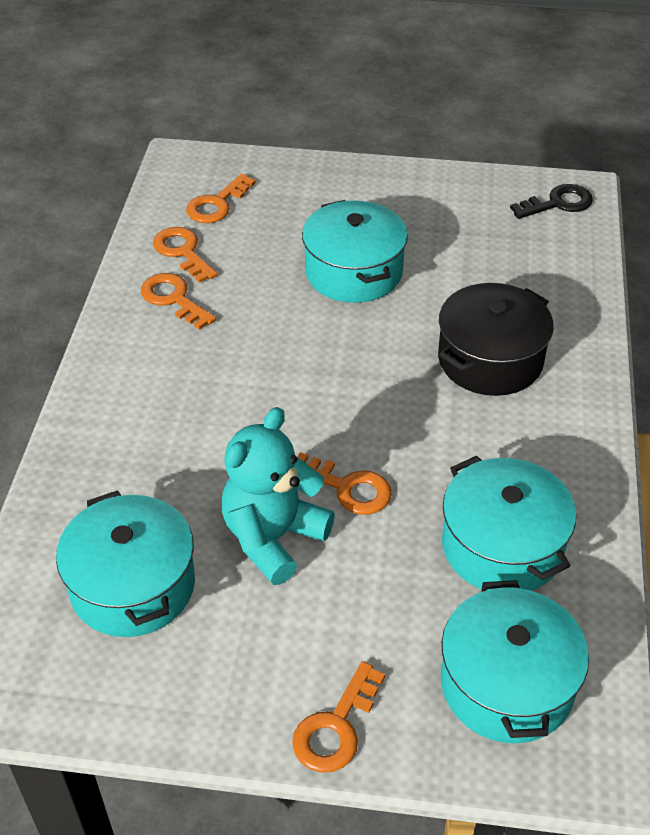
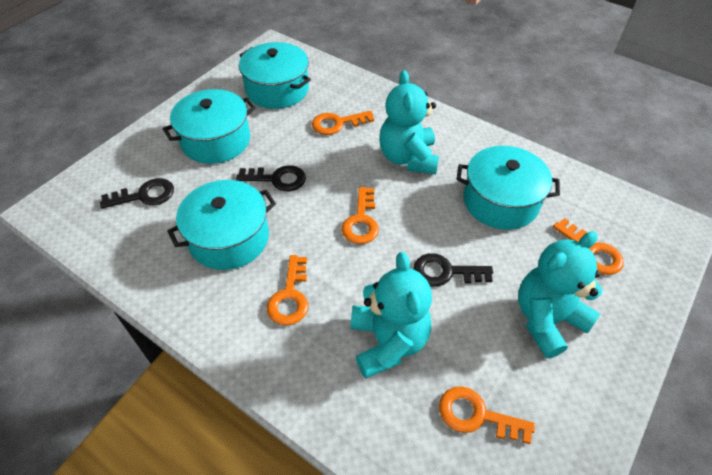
black key: [510,184,593,219] = 1 -> [100,178,174,208] [236,165,306,191] [413,253,493,287] = 3
black pot: [438,283,554,396] = 1 -> none = 0
turquoise teddy bear: [221,407,335,585] = 1 -> [351,252,432,379] [379,70,439,174] [518,231,603,358] = 3

